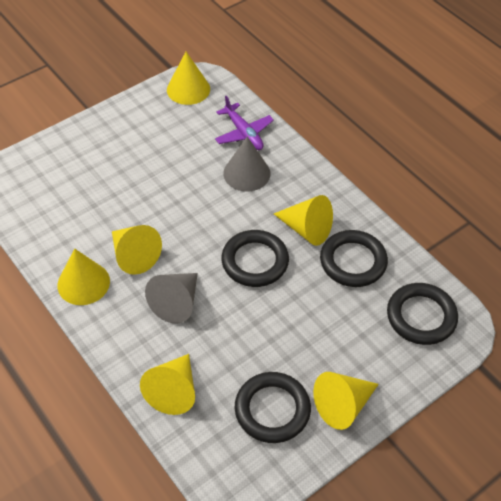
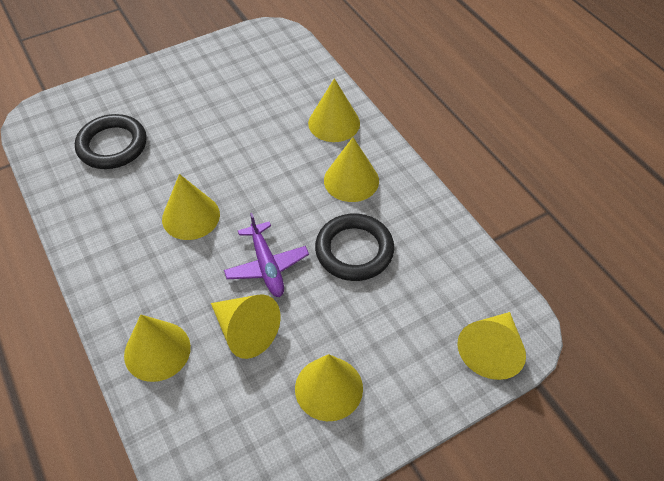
black ring: [221,230,289,287] [235,372,311,443] [320,230,388,287] [387,283,458,345] = 4 -> [75,114,147,169] [315,214,394,281] = 2
grey cone: [145,273,198,324] [223,136,270,192] = 2 -> none = 0
yellow cone: [57,248,110,305] [112,225,162,275] [140,354,195,415] [167,52,210,105] [274,195,333,246] [313,372,379,430] = 6 -> [124,315,191,382] [162,174,220,240] [211,294,281,359] [295,354,363,421] [308,78,360,142] [324,137,379,202] [457,312,526,380] = 7

